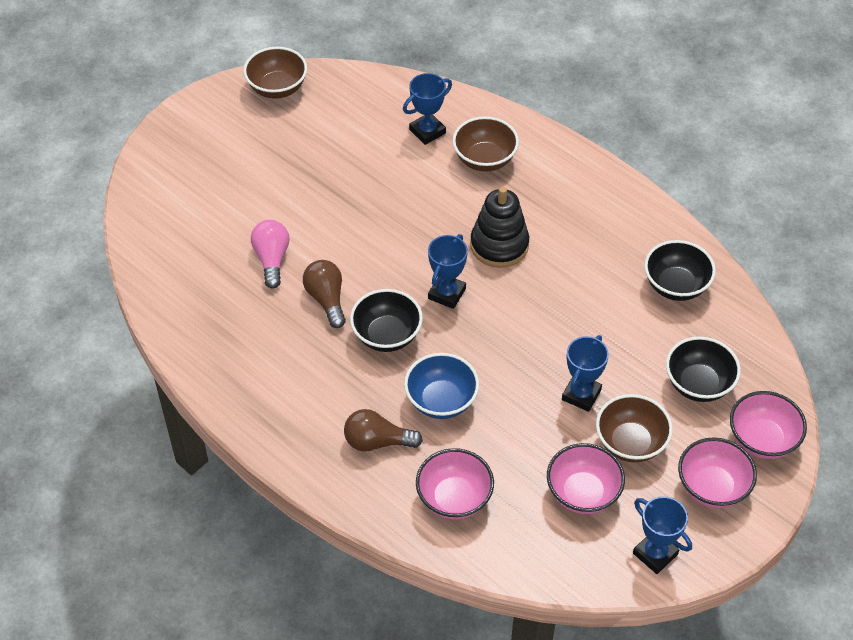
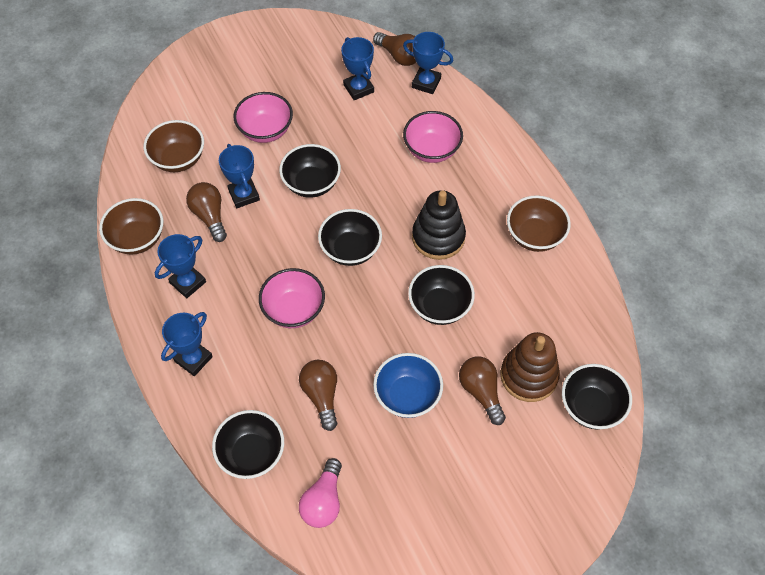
black bowl: [350,289,423,352] [644,240,716,301] [666,336,741,402] = 3 -> [212,410,284,479] [279,144,341,198] [318,209,382,266] [408,265,475,325] [562,364,632,430] = 5
blue trophy: [403,73,452,145] [428,234,468,309] [562,335,609,412] [633,496,692,574] = 4 -> [155,234,206,298] [161,312,213,376] [219,144,260,208] [341,37,374,100] [403,32,453,94] = 5
brown light bulb: [303,260,346,328] [344,409,423,452] = 2 -> [186,182,227,242] [299,360,338,431] [373,32,416,66] [459,356,506,425] = 4
brown stacking toy: none = 0 -> [500,332,560,402] = 1
pink bowl: [416,448,494,520] [547,443,625,514] [678,438,757,508] [730,391,807,459] = 4 -> [233,92,293,143] [259,268,325,328] [403,111,463,163] = 3

